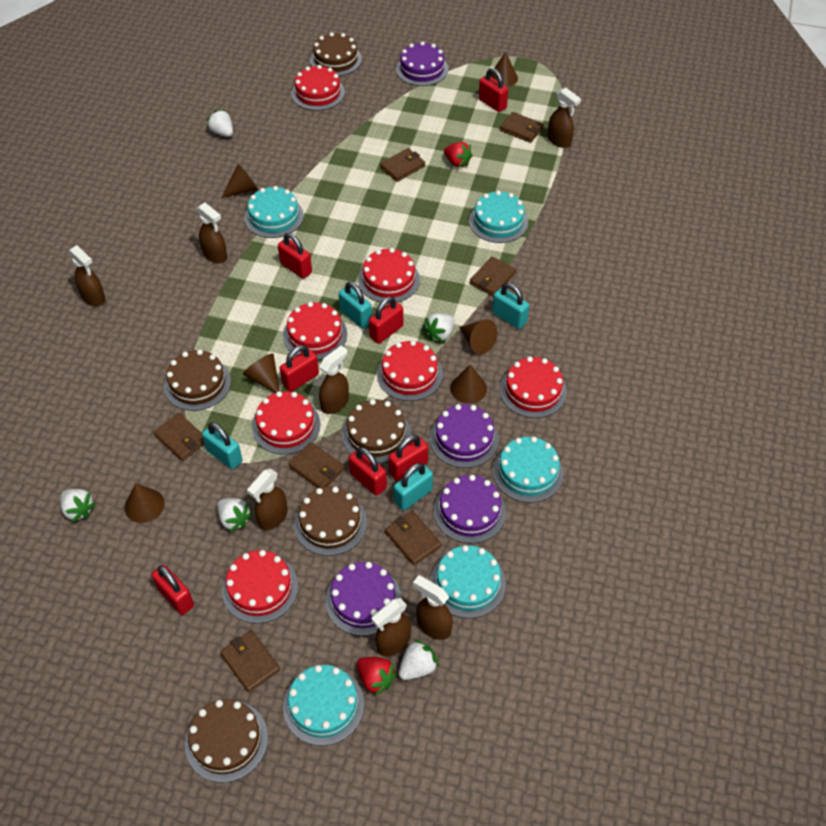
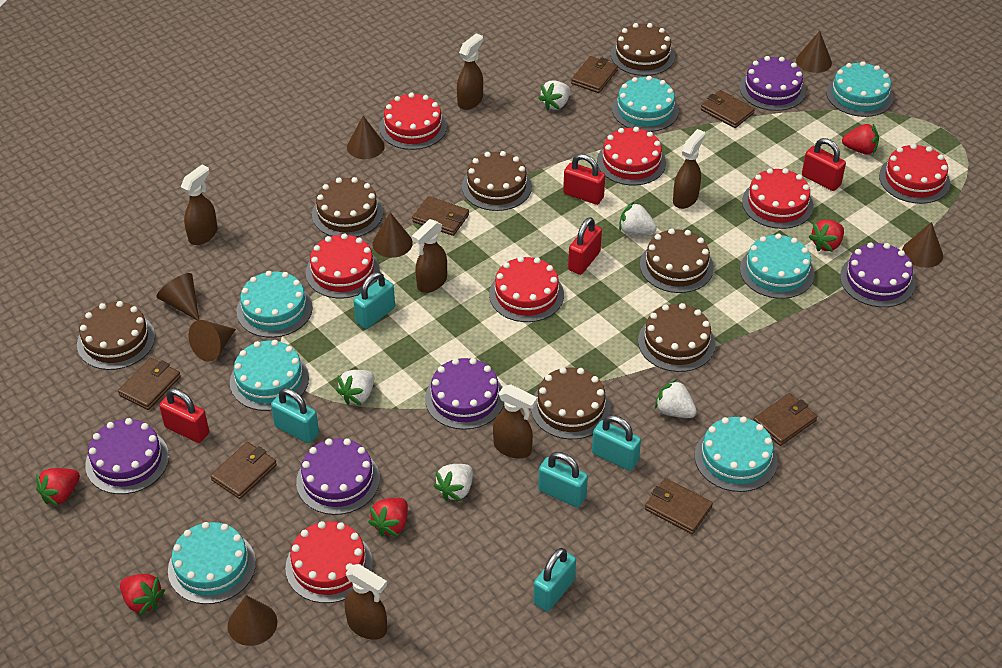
brown cake: [164,349,231,411] [185,699,268,783] [294,487,367,556] [310,32,362,76] [342,399,411,463] = 5 -> [77,301,155,370] [312,177,383,237] [462,151,532,211] [531,367,611,439] [611,23,675,76] [638,303,715,372] [640,229,714,293] = 7
brown cone: [124,483,165,523] [221,164,258,198] [243,353,280,393] [450,365,487,404] [459,319,498,354] [490,52,518,87] = 6 -> [156,273,199,320] [189,320,236,362] [228,595,277,646] [347,116,385,159] [372,212,413,258] [796,31,832,73] [902,222,943,268] = 7
brown spray bottle: [68,245,105,306] [196,203,227,263] [247,469,288,530] [319,345,349,414] [371,598,411,656] [413,575,453,640] [548,88,581,148] = 7 -> [181,165,218,245] [344,564,387,640] [412,219,447,293] [457,33,483,110] [493,384,537,459] [673,129,705,209] = 6
purple cake: [326,562,402,636] [396,41,448,86] [430,404,499,468] [434,475,506,544] = 4 -> [85,418,169,494] [296,438,380,515] [425,358,504,430] [740,56,806,111] [840,242,915,307] = 5
red padlock: [151,565,194,615] [278,233,312,279] [280,345,319,392] [349,447,387,496] [369,297,403,344] [388,435,428,481] [479,68,508,112] = 7 -> [159,388,209,443] [563,154,605,205] [568,217,602,275] [802,138,846,191] = 4
red strawberry: [357,657,397,696] [444,142,473,168] = 2 -> [36,468,80,506] [120,574,165,616] [368,498,408,537] [809,220,844,252] [842,124,879,155] = 5
turquoise cake: [244,186,304,238] [283,665,364,746] [430,545,506,618] [469,190,528,243] [493,436,563,503] = 5 -> [168,522,256,604] [230,340,309,411] [236,271,313,338] [612,76,679,132] [695,417,778,492] [740,234,814,299] [827,61,894,117] = 7
turquoise padlock: [202,422,242,469] [339,282,372,329] [394,463,433,511] [492,283,529,329] = 4 -> [271,388,319,444] [353,272,395,329] [533,548,576,611] [538,452,588,508] [592,415,641,471] = 5

